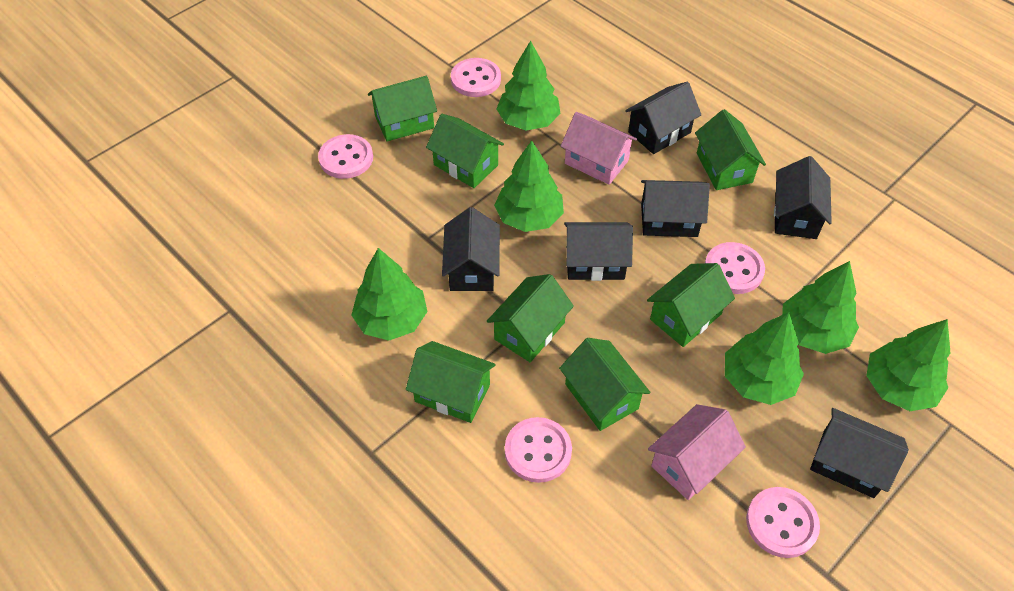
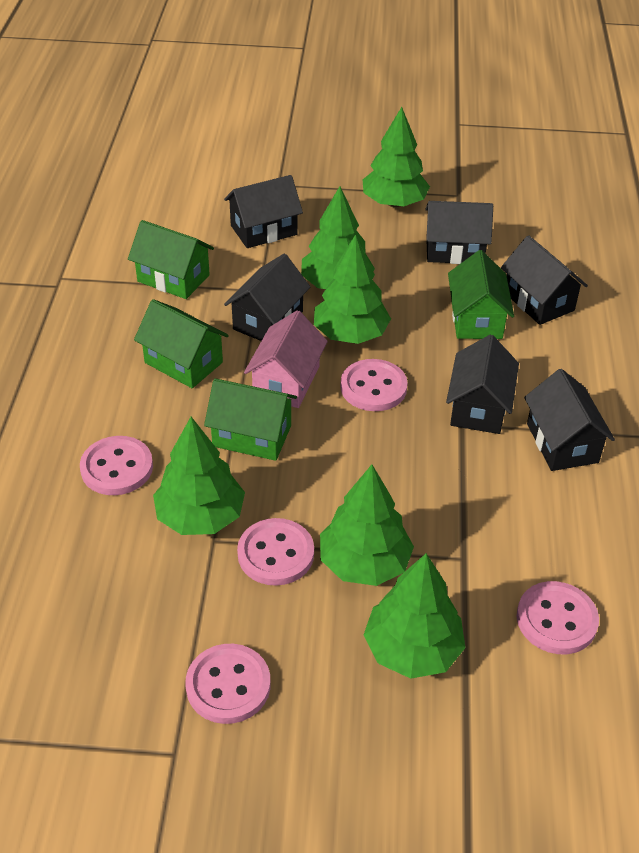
green house: [368,76,437,141] [406,341,496,423] [426,114,504,188] [487,274,574,362] [559,338,651,431] [647,263,735,347] [695,109,766,190] = 7 -> [128,220,214,299] [134,299,229,388] [204,378,297,461] [448,250,514,339] = 4
pink house: [561,112,637,185] [648,404,746,500] = 2 -> [244,310,328,408] = 1

